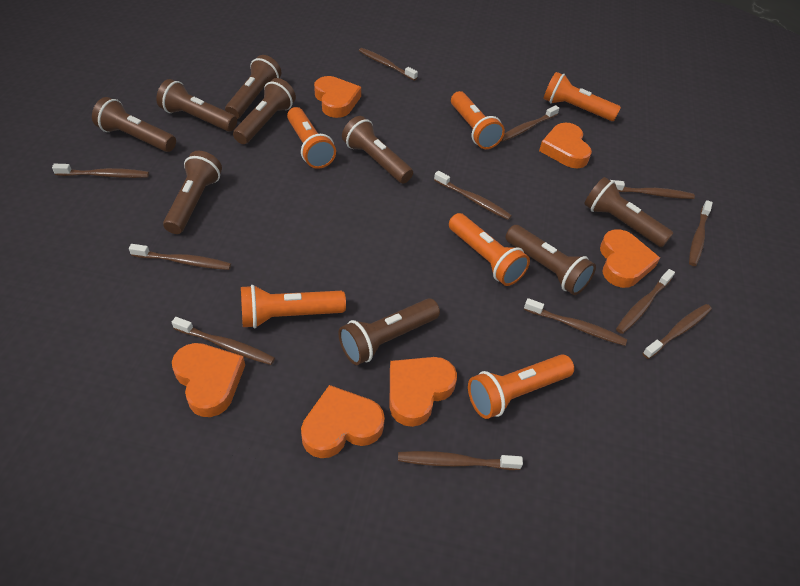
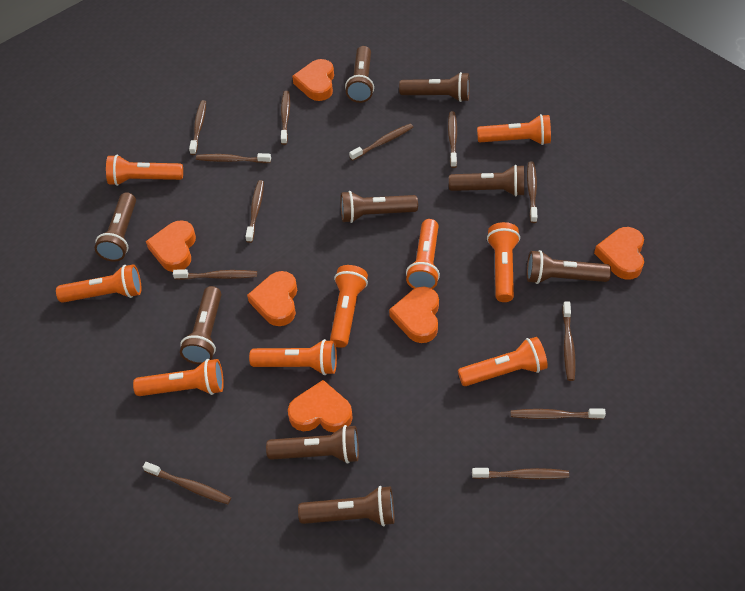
orange flashlight: [241,285,346,328] [287,107,336,169] [449,213,530,286] [451,91,505,149] [468,354,574,419] [543,72,621,121] = 6 -> [56,264,141,303] [106,155,183,186] [133,359,224,396] [249,339,337,375] [330,265,368,348] [406,219,440,289] [458,337,548,386] [477,114,551,145] [487,222,520,302] = 9

